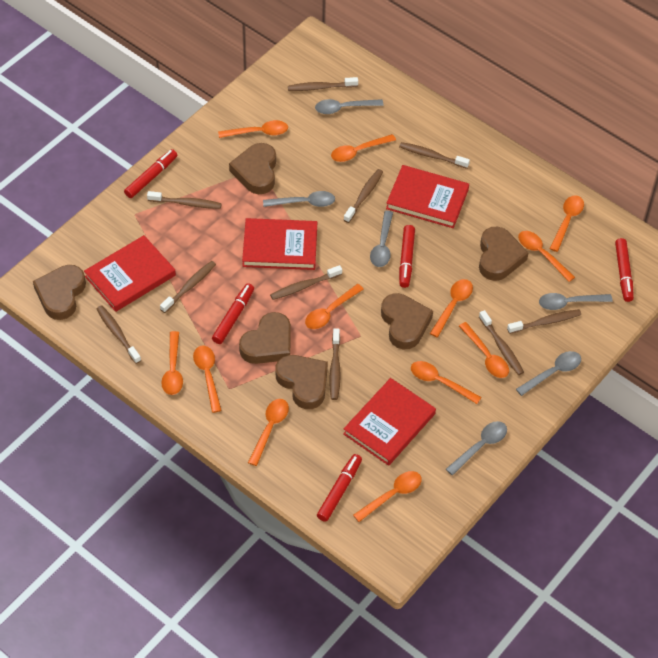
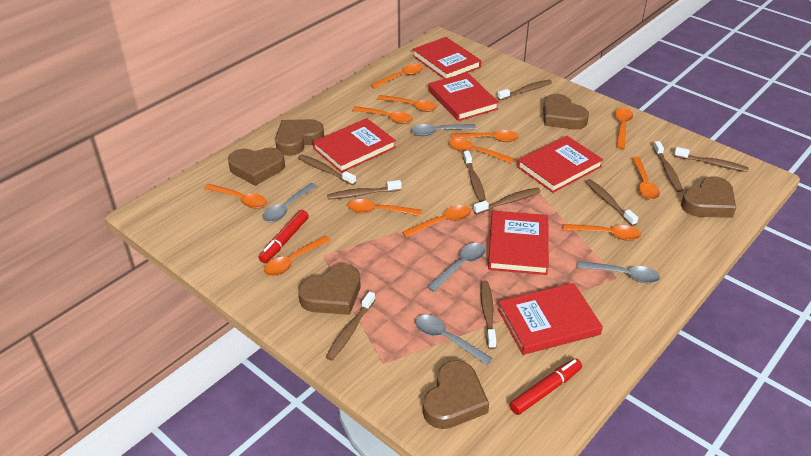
grey spoon: [263,191,335,207] [315,99,384,114] [370,211,393,267] [446,421,507,476] [516,351,581,396] [539,293,613,310] = 6 -> [263,183,317,222] [411,124,476,136] [415,315,492,365] [427,243,485,292] [577,261,660,283] = 5
red book: [84,235,176,312] [242,218,317,270] [343,378,436,466] [386,165,469,228] = 4 -> [313,118,396,173] [412,37,481,79] [428,73,499,121] [488,211,549,275] [498,283,603,355] [517,136,603,193] = 6
red marker: [124,149,177,198] [212,283,254,344] [317,454,362,522] [399,225,415,288] [615,238,634,302] = 5 -> [259,210,309,263] [510,358,582,415] = 2

